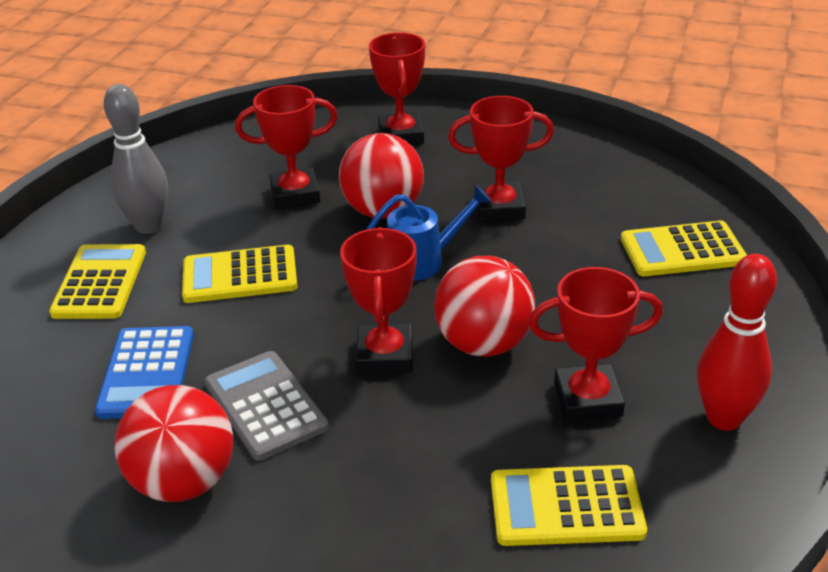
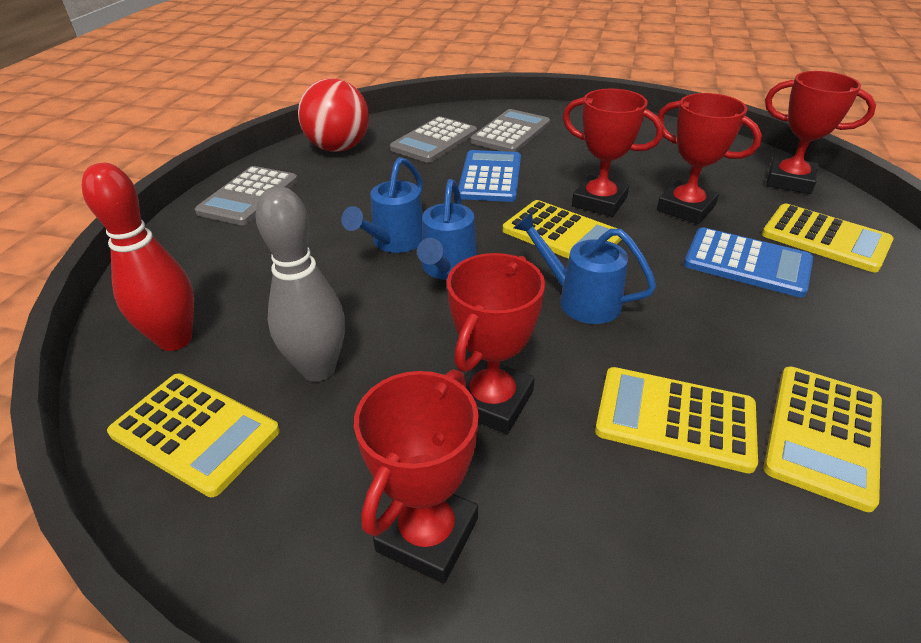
blue calculator: [95,326,194,419] = 1 -> [458,150,521,202] [684,227,813,297] = 2
blue watering can: [366,185,492,281] = 1 -> [341,157,423,253] [417,179,477,280] [514,212,656,324] = 3
grey calculator: [205,351,329,461] = 1 -> [195,166,298,225] [390,116,477,163] [470,109,550,152] = 3
red ball: [114,385,233,502] [339,133,424,218] [434,256,535,357] = 3 -> [298,78,369,152] = 1
yellow calculator: [49,244,146,319] [182,245,297,303] [491,465,647,546] [621,221,747,276] = 4 -> [107,374,280,497] [503,200,622,259] [595,367,758,474] [762,204,894,272] [763,367,882,512] = 5

